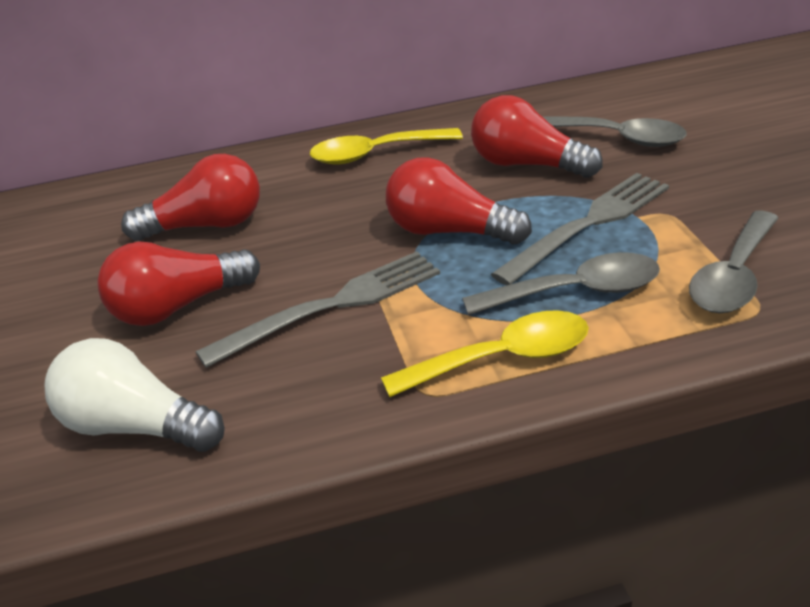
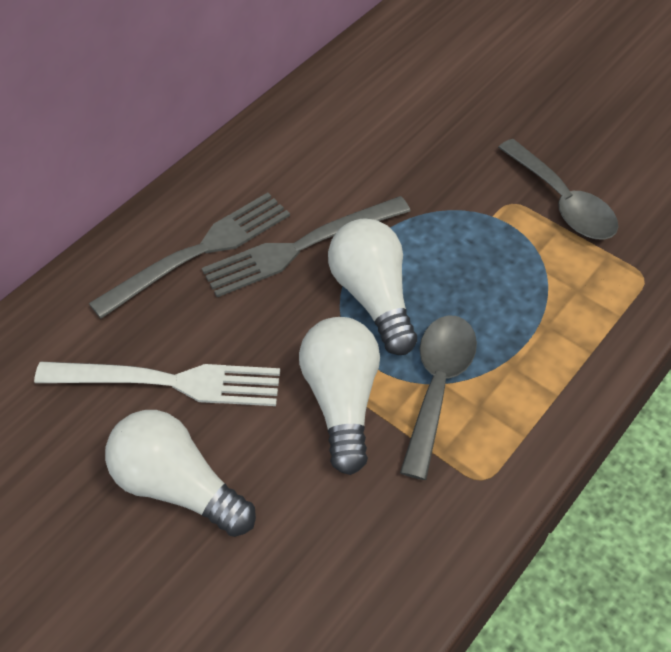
grey spoon: [462,252,660,315] [543,117,687,147] [689,211,779,313] = 3 -> [400,315,477,480] [498,139,618,240] = 2
red light bulb: [97,241,260,326] [121,154,260,241] [386,157,532,244] [471,95,603,178] = 4 -> none = 0
white fork: none = 0 -> [34,362,280,406] = 1
white light bulb: [45,338,225,452] = 1 -> [105,410,256,537] [299,317,380,475] [328,219,417,355] = 3
yellow spoon: [310,128,463,165] [381,310,589,397] = 2 -> none = 0

